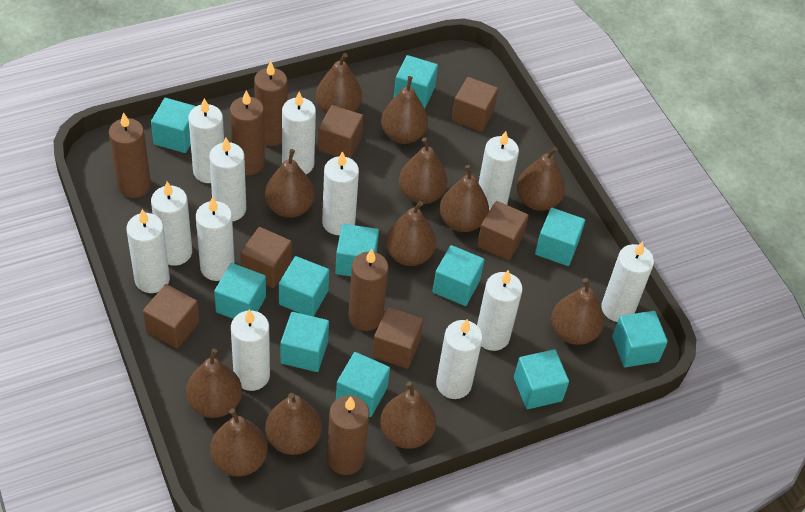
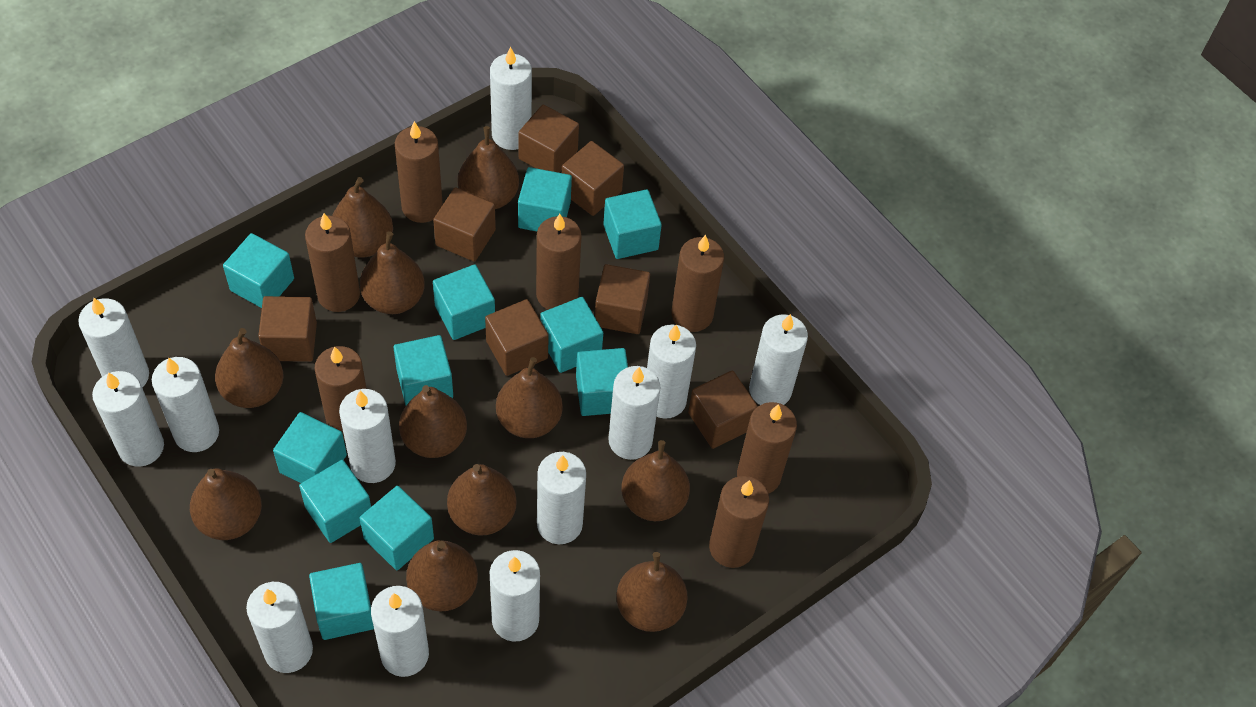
brown candle: [109,112,151,198] [230,90,265,175] [254,61,287,146] [327,395,369,475] [348,249,388,331] = 5 -> [305,213,360,312] [314,346,367,441] [395,121,443,223] [536,214,581,310] [671,235,724,332] [709,476,769,568] [737,402,797,494] = 7
brown cube: [143,284,199,349] [241,227,292,288] [318,105,364,159] [372,307,424,369] [452,77,498,132] [477,201,529,260] = 6 -> [258,296,317,362] [433,187,496,262] [485,299,549,376] [518,104,579,173] [562,141,624,216] [595,264,650,334] [688,371,758,449] = 7
brown pear: [186,349,242,418] [210,408,268,477] [265,149,315,218] [265,393,322,455] [316,53,362,114] [380,381,436,449] [381,76,428,144] [386,201,436,266] [399,138,448,204] [440,165,489,232] [517,147,565,211] [551,278,604,345] = 12 -> [190,468,262,540] [215,328,284,408] [332,177,393,258] [360,231,425,314] [399,385,467,458] [406,540,478,612] [447,464,517,536] [458,126,519,209] [496,357,563,438] [616,552,688,632] [621,440,690,521] = 11

